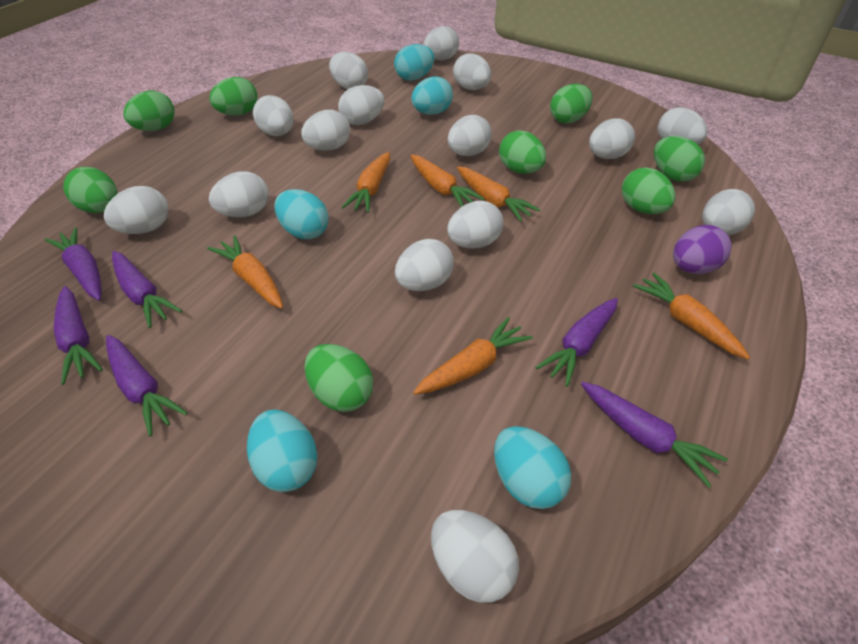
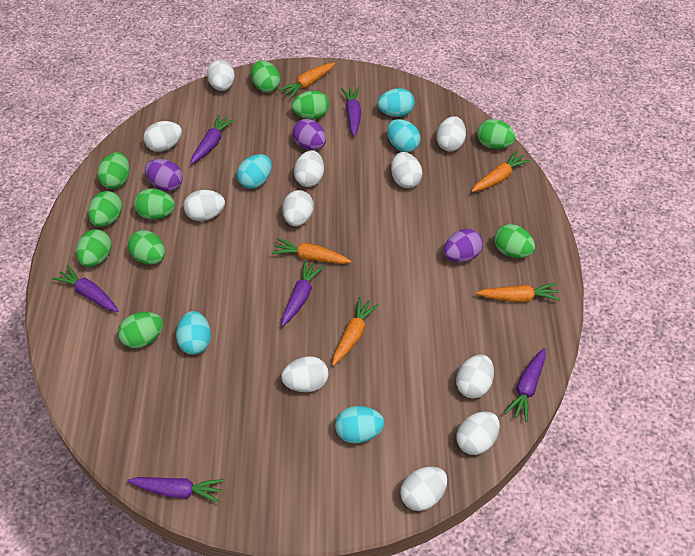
green egg: [63,167,118,213] [123,91,175,131] [209,77,258,115] [305,344,373,412] [499,130,546,174] [550,84,592,123] [622,167,676,214] [654,136,705,182] = 8 -> [76,229,112,267] [88,191,122,227] [97,152,129,189] [118,312,163,348] [128,230,165,264] [134,188,175,220] [251,60,280,93] [292,91,329,119] [477,119,516,149] [494,224,535,258] = 10
orange carrot: [207,235,283,309] [342,152,390,213] [410,155,484,207] [413,317,533,395] [457,166,540,222] [633,273,750,359] = 6 -> [271,238,352,264] [278,63,335,99] [332,297,379,366] [471,151,531,192] [476,283,560,303] = 5
purple egg: [673,225,732,274] = 1 -> [145,159,183,191] [292,119,326,150] [444,229,483,262] = 3
white egg: [104,186,169,234] [209,171,269,217] [253,95,294,136] [301,110,350,151] [329,52,368,89] [338,85,384,125] [395,239,454,291] [424,26,459,60] [431,510,519,603] [447,201,503,249] [448,115,492,156] [453,53,491,90] [589,118,635,159] [658,107,707,144] [702,189,755,235] = 15 -> [144,121,182,152] [184,190,225,221] [207,60,235,91] [281,356,329,392] [282,190,314,226] [294,150,324,187] [391,152,422,188] [400,466,447,511] [437,116,466,151] [456,354,494,399] [456,411,500,455] = 11

